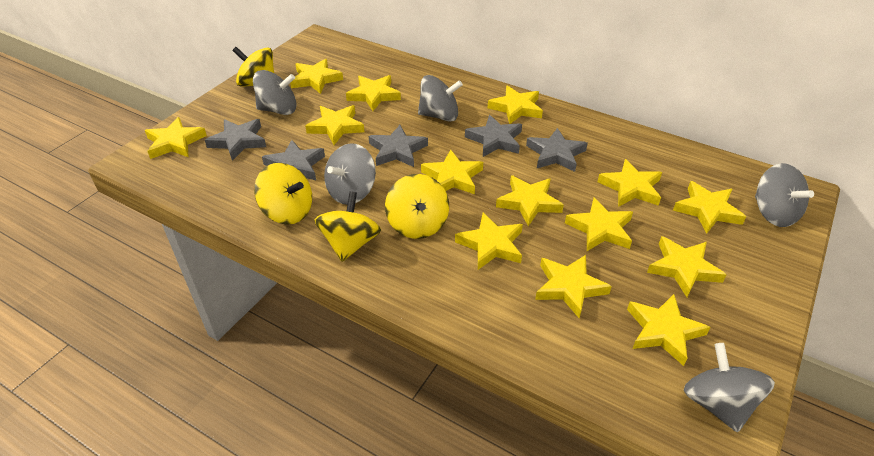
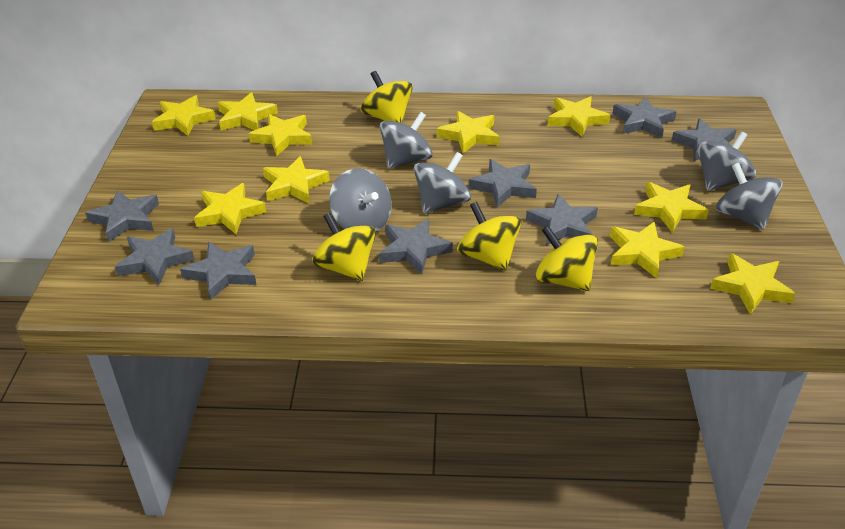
grey star: [205,119,266,161] [262,140,325,180] [368,125,428,167] [465,115,522,157] [526,128,588,172] = 5 -> [85,190,159,242] [115,228,194,285] [180,242,256,301] [379,219,453,275] [468,159,537,208] [526,194,598,246] [612,97,677,138] [672,118,736,161] = 8
yellow star: [145,117,207,159] [290,59,343,94] [305,105,364,145] [346,75,401,111] [421,150,483,194] [455,213,523,270] [488,86,543,124] [496,175,564,226] [535,255,612,318] [565,197,633,251] [598,159,662,207] [627,294,710,366] [647,236,727,297] [673,181,746,234] = 14 -> [152,95,216,136] [194,183,266,234] [217,92,278,130] [248,114,312,156] [263,156,330,203] [437,111,499,153] [547,96,610,137] [610,222,684,278] [634,182,709,233] [710,253,796,315] = 10

